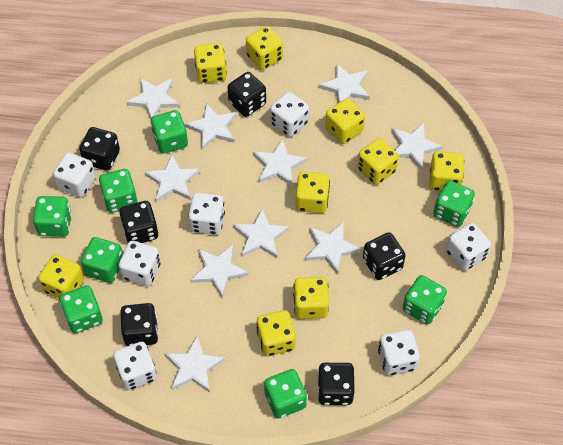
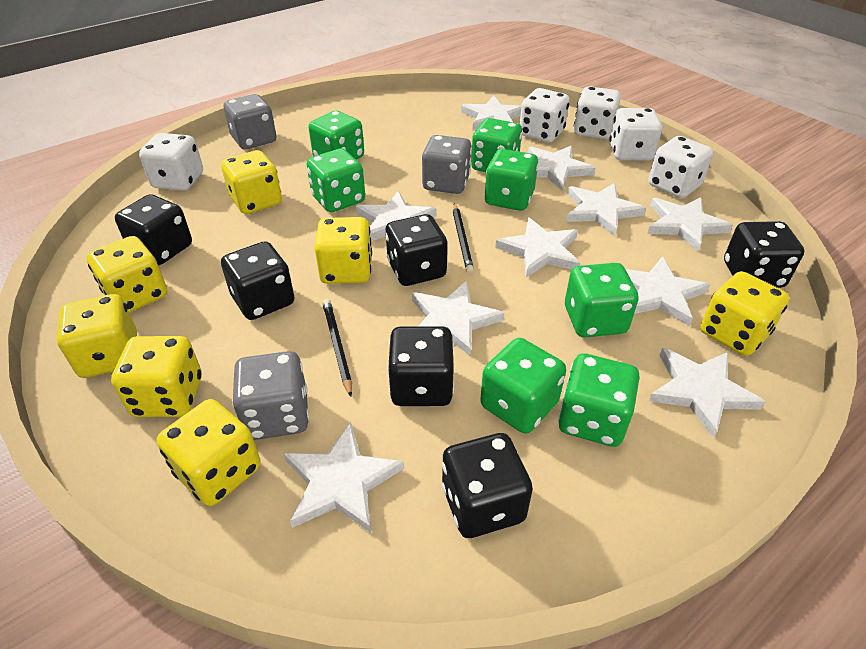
black pencil: none = 0 -> [322,299,352,397] [453,203,474,274] = 2
green dice: [33,196,72,237] [59,285,103,333] [81,237,123,283] [99,169,137,213] [151,110,188,154] [264,369,307,418] [402,275,447,325] [433,180,475,227] = 8 -> [306,149,365,212] [308,111,364,160] [471,118,522,172] [480,338,566,434] [484,149,539,211] [558,353,640,447] [565,263,639,337] = 7
grey dice: none = 0 -> [224,94,277,149] [232,351,309,440] [422,135,472,194] = 3
white dice: [53,152,96,198] [113,342,157,391] [119,241,161,286] [188,193,225,235] [270,92,309,137] [378,330,420,376] [446,223,491,271] = 7 -> [139,133,203,191] [520,88,570,142] [574,86,621,139] [609,108,662,161] [648,136,713,198] = 5
yellow dice: [38,254,84,299] [194,43,227,83] [246,26,283,70] [256,310,296,356] [293,277,329,319] [296,172,330,213] [325,98,365,144] [357,138,399,185] [429,151,464,191] = 9 -> [57,294,137,378] [87,236,167,312] [111,336,202,417] [157,399,261,506] [221,150,282,214] [314,217,372,284] [700,271,789,356] = 7

